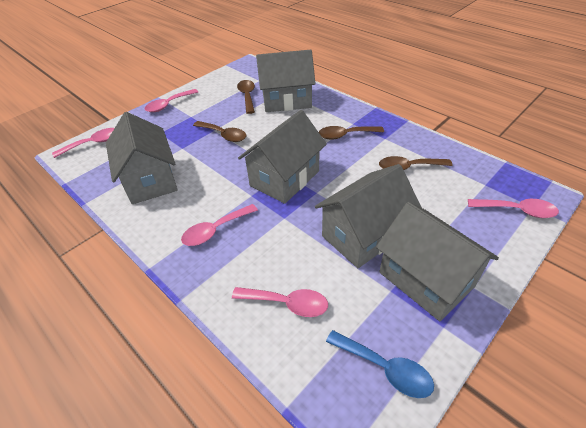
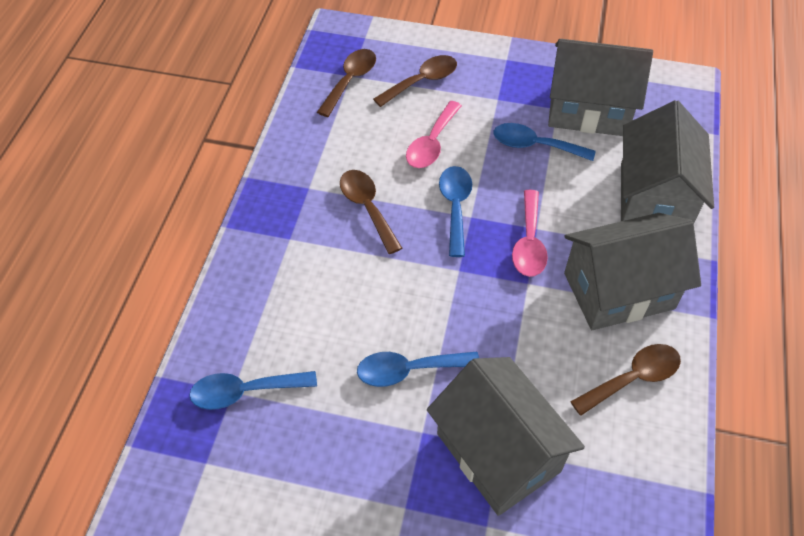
blue spoon: [326,330,434,398] = 1 -> [189,371,317,410] [357,351,479,387] [439,166,472,257] [494,123,595,161] = 4
grey house: [106,112,178,204] [238,110,327,204] [256,50,316,112] [315,164,422,268] [376,202,499,321] = 5 -> [427,357,585,516] [548,39,653,136] [564,213,701,330] [621,100,714,223] = 4
pink spoon: [52,128,114,158] [145,89,198,112] [181,204,258,246] [232,287,328,317] [468,199,559,218] = 5 -> [406,101,462,168] [512,190,548,277] = 2

